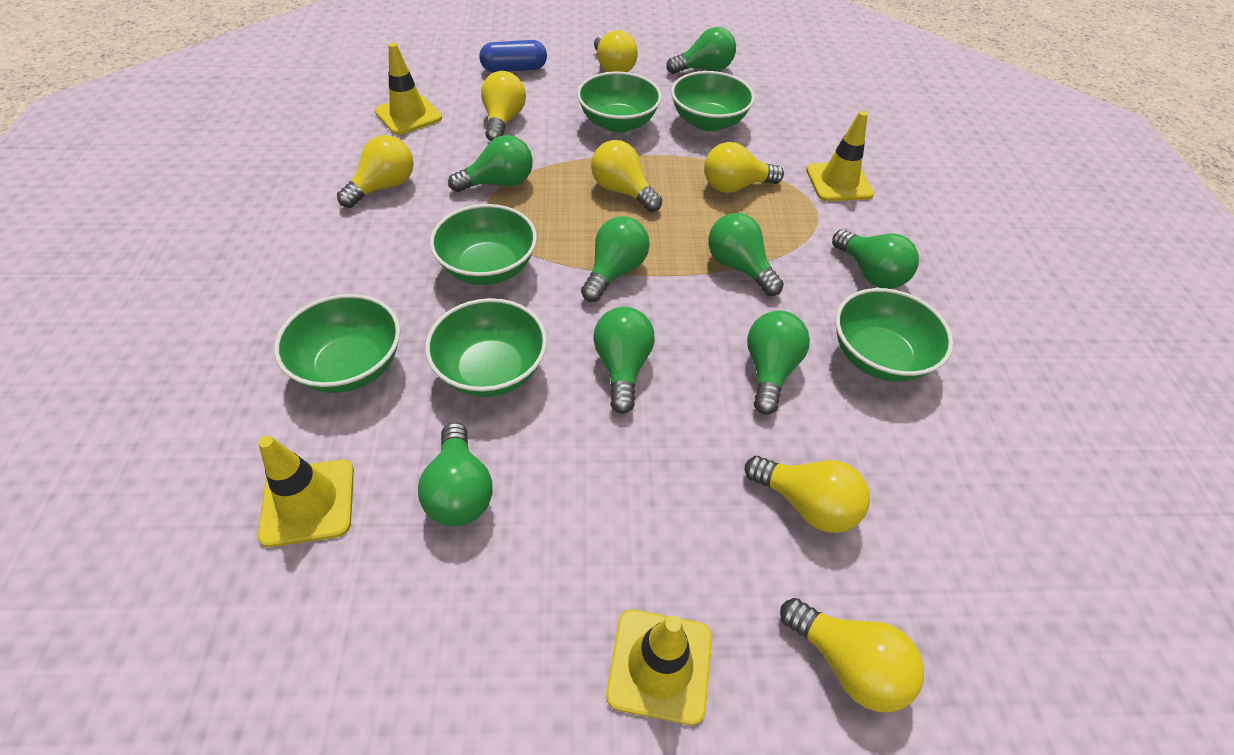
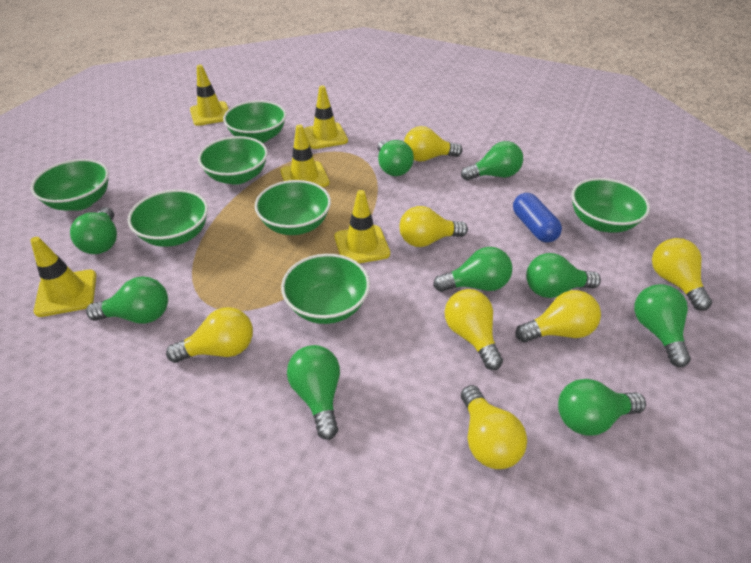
green bowl: [274,294,400,393] [425,298,547,397] [430,204,537,285] [577,72,662,133] [671,71,755,132] [835,288,953,382] = 6 -> [31,159,109,211] [128,189,208,247] [198,136,268,185] [223,100,286,143] [255,180,331,235] [281,254,370,324] [572,178,650,233] = 7
green light bulb: [418,422,493,526] [448,135,533,192] [581,216,650,302] [593,307,655,414] [666,27,736,74] [708,213,784,296] [747,311,810,415] [832,229,919,289] = 8 -> [70,207,117,254] [86,277,168,324] [287,345,340,440] [378,140,414,176] [433,247,513,292] [461,141,523,181] [526,253,601,298] [558,379,646,436] [634,284,691,367] = 9
yellow traffic cone: [258,436,354,547] [375,43,442,135] [606,610,712,725] [806,111,874,201] = 4 -> [30,237,97,317] [190,65,229,126] [280,124,330,187] [304,85,348,149] [334,190,390,263] = 5

